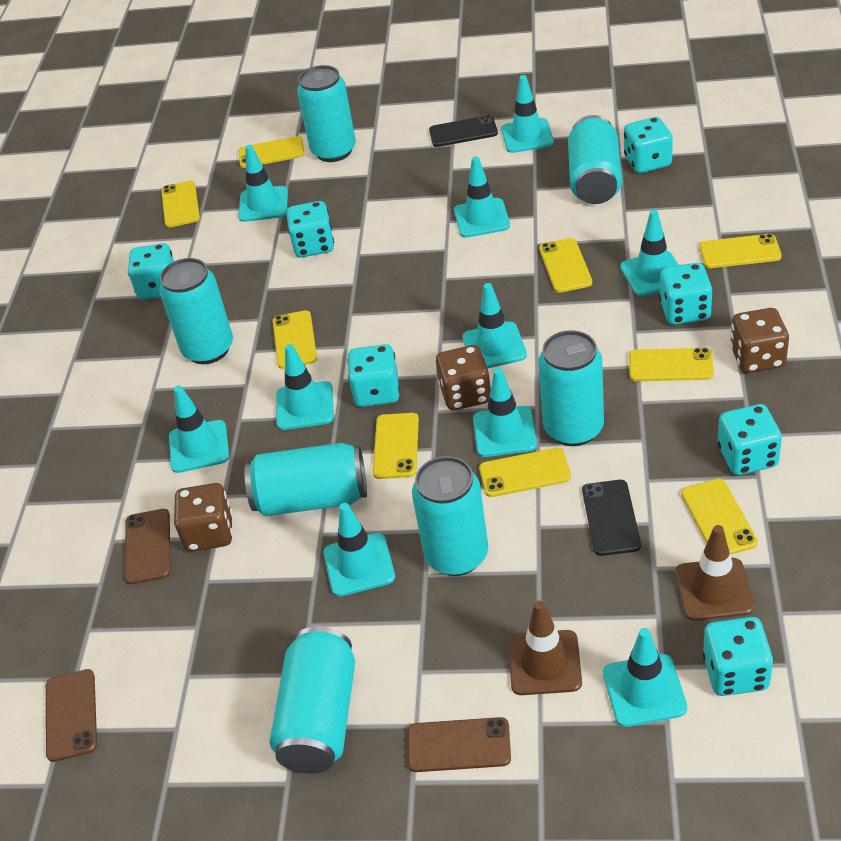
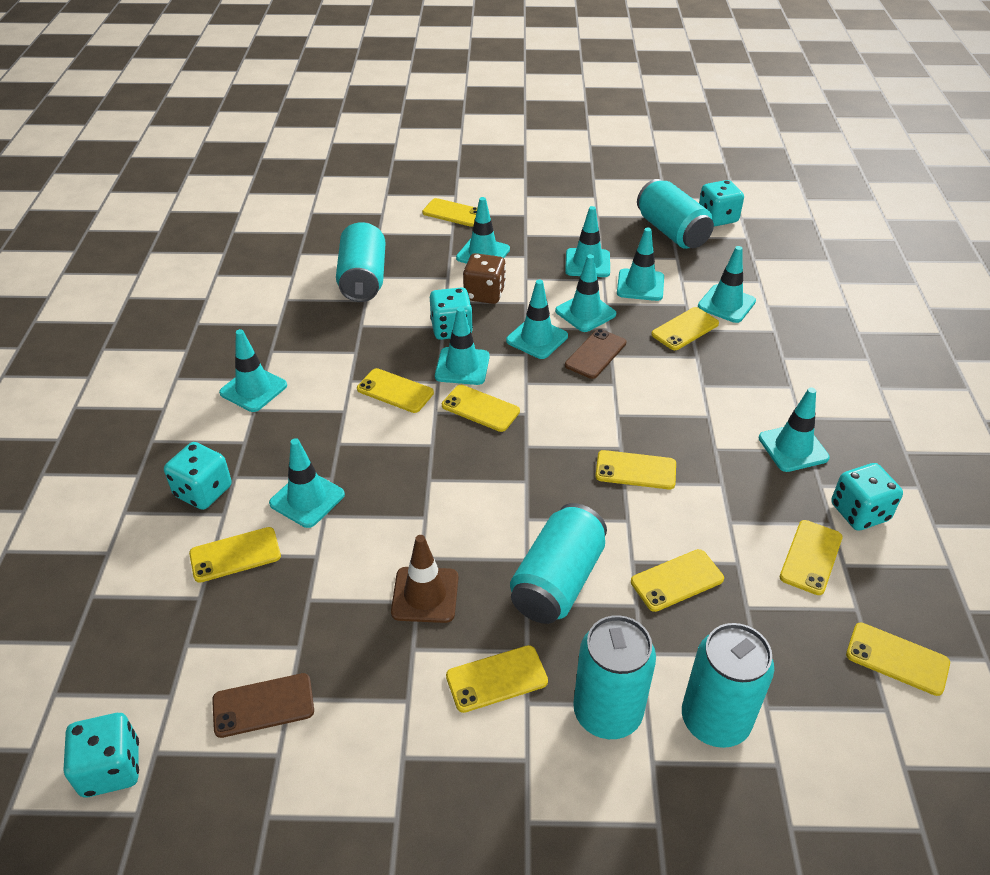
black phone: [429,115,498,147] [582,480,641,556] = 2 -> none = 0
brown dice: [174,483,233,552] [436,345,491,411] [730,308,789,373] = 3 -> [463,253,506,304] = 1
brown phone: [46,669,97,762] [125,509,171,584] [408,717,511,772] = 3 -> [212,673,314,738] [565,329,626,379] = 2
brown traffic cone: [508,601,582,695] [675,525,754,621] = 2 -> [391,535,458,623] = 1
turquoise can: [159,258,233,364] [244,443,367,516] [270,627,355,773] [297,65,356,162] [412,456,488,576] [538,330,604,446] [568,115,622,204] = 7 -> [336,222,386,302] [510,503,607,624] [573,615,656,739] [637,179,714,249] [682,623,774,748] = 5
turquoise dice: [128,243,174,300] [287,201,334,258] [347,344,400,407] [624,117,673,173] [659,263,713,325] [702,617,773,696] [718,404,782,475] = 7 -> [64,713,139,797] [164,442,232,510] [430,288,473,340] [699,180,744,226] [831,463,903,531] = 5
yellow phone: [161,180,200,228] [238,136,305,168] [273,310,317,369] [373,413,419,479] [479,448,571,497] [539,238,592,293] [629,348,714,381] [681,479,758,555] [699,234,782,268] = 9 -> [189,527,281,583] [357,368,434,413] [422,198,477,227] [442,385,520,432] [446,645,548,713] [595,450,676,489] [631,549,724,612] [651,307,719,350] [780,520,842,595] [846,623,950,696] = 10

